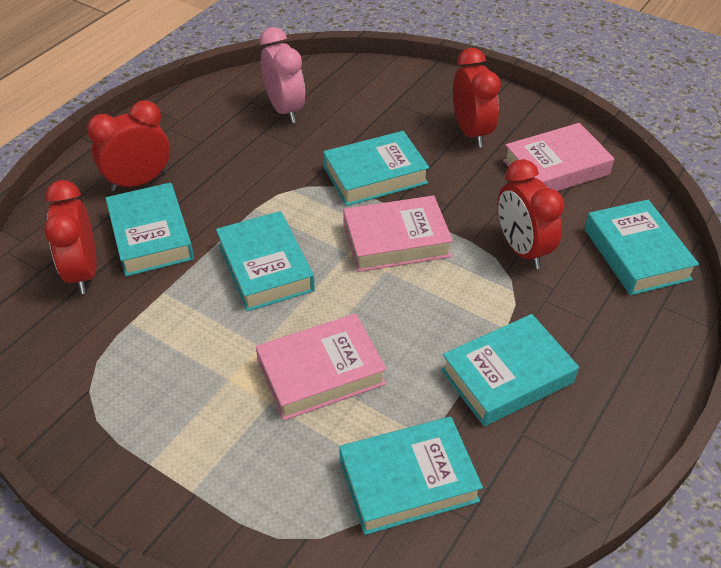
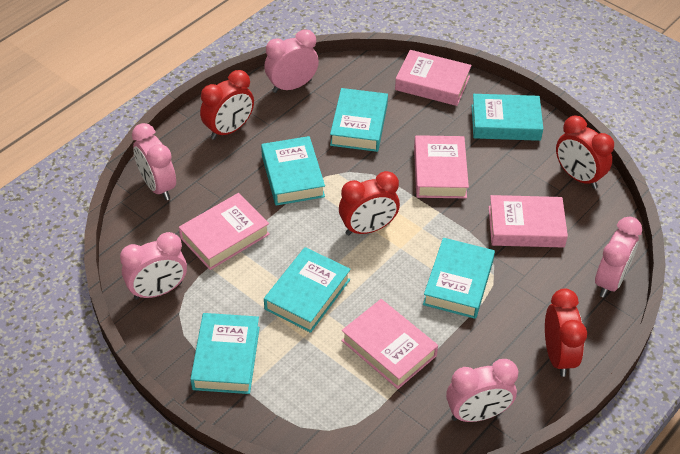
pink book: [256,314,387,421] [343,195,453,272] [503,123,614,191] = 3 -> [179,193,270,270] [341,299,438,389] [395,50,472,106] [414,135,469,198] [488,195,568,248] = 5
pink clock: [260,27,305,123] = 1 -> [120,232,187,300] [132,123,176,200] [264,29,319,93] [446,359,518,422] [595,217,642,297] = 5

